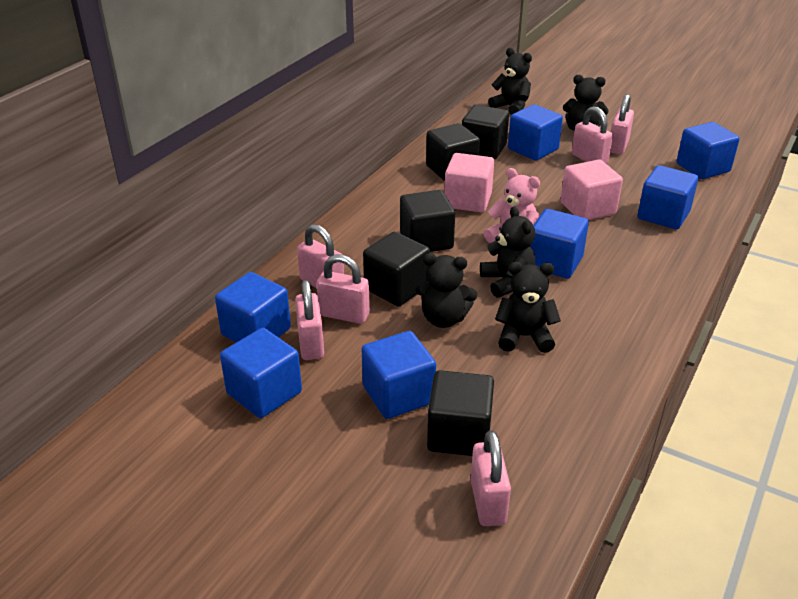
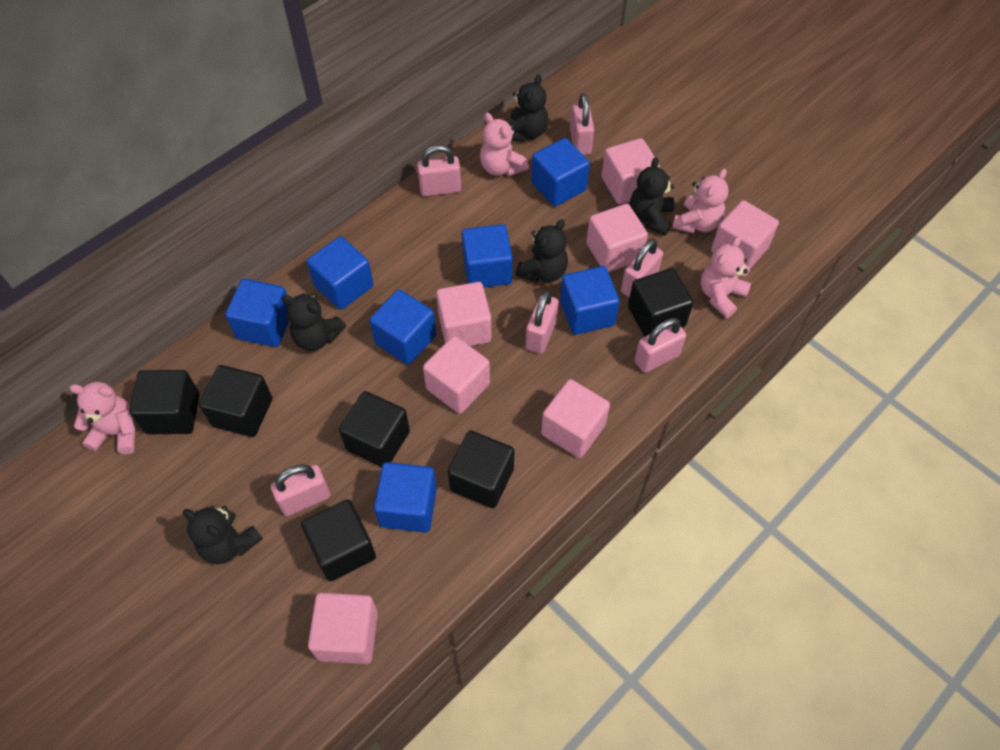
black cube: [363,232,430,307] [400,190,455,252] [426,123,480,181] [427,370,494,456] [462,105,509,159] = 5 -> [129,370,200,434] [199,365,272,437] [301,499,376,581] [339,391,410,467] [448,430,515,508] [628,268,694,337] = 6
pink cube: [444,153,494,213] [560,159,623,220] = 2 -> [308,593,378,664] [423,336,490,414] [436,282,492,346] [541,379,610,458] [586,204,648,272] [602,138,660,204] [711,200,779,269] = 7
pink teddy bear: [484,168,540,243] = 1 -> [69,382,136,454] [480,113,529,176] [672,168,729,234] [701,236,751,318] = 4

